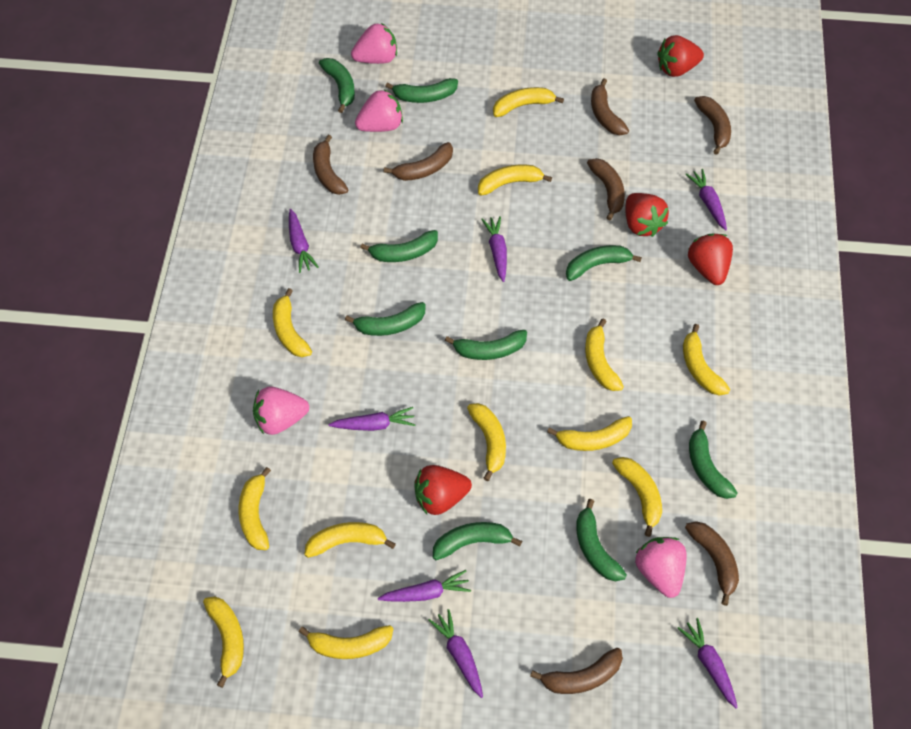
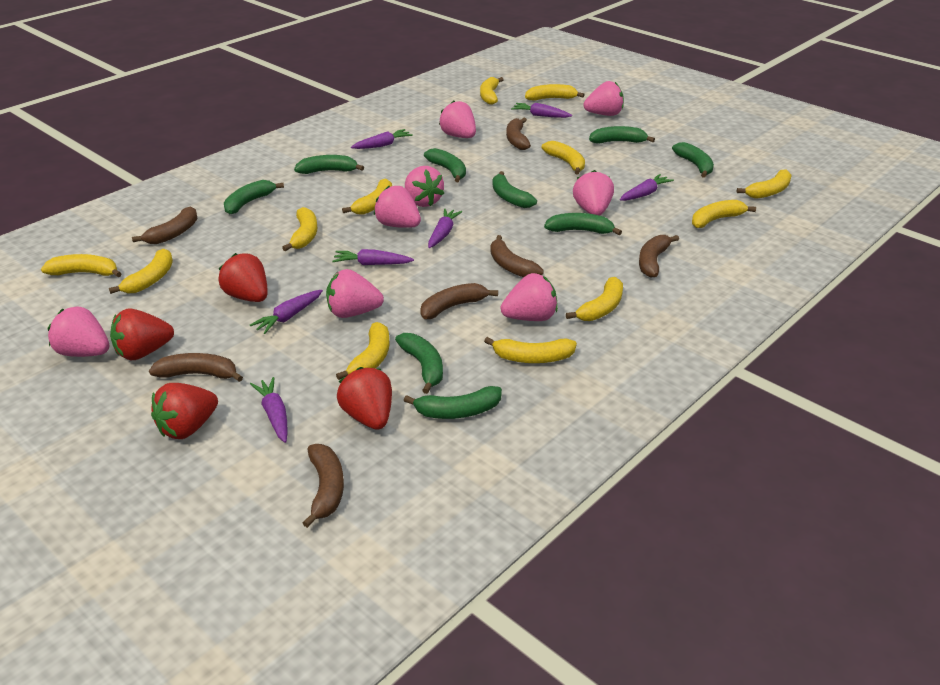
pink strawberry: [253,386,309,435] [351,23,397,64] [355,89,403,132] [635,537,687,598] = 4 -> [48,306,109,357] [326,269,384,318] [374,186,421,228] [405,166,444,207] [439,101,476,138] [501,273,558,321] [573,170,614,216] [583,81,624,116] = 8

